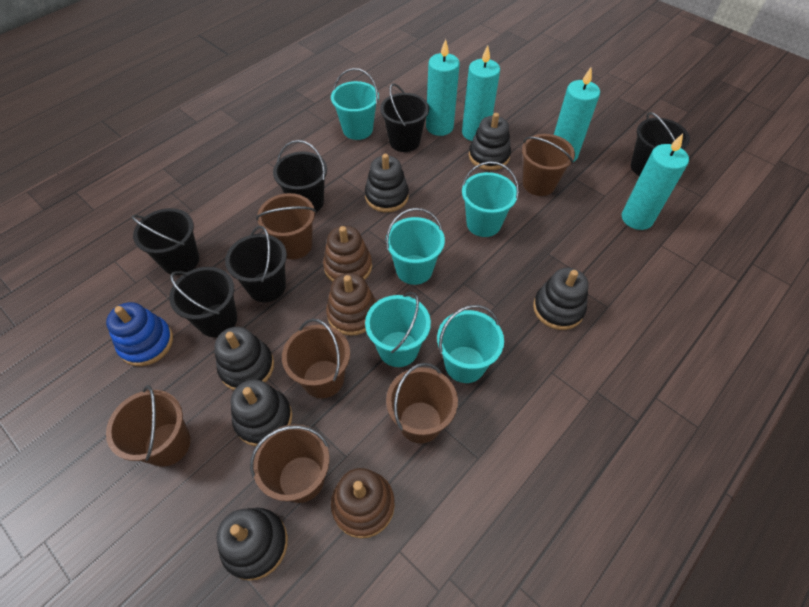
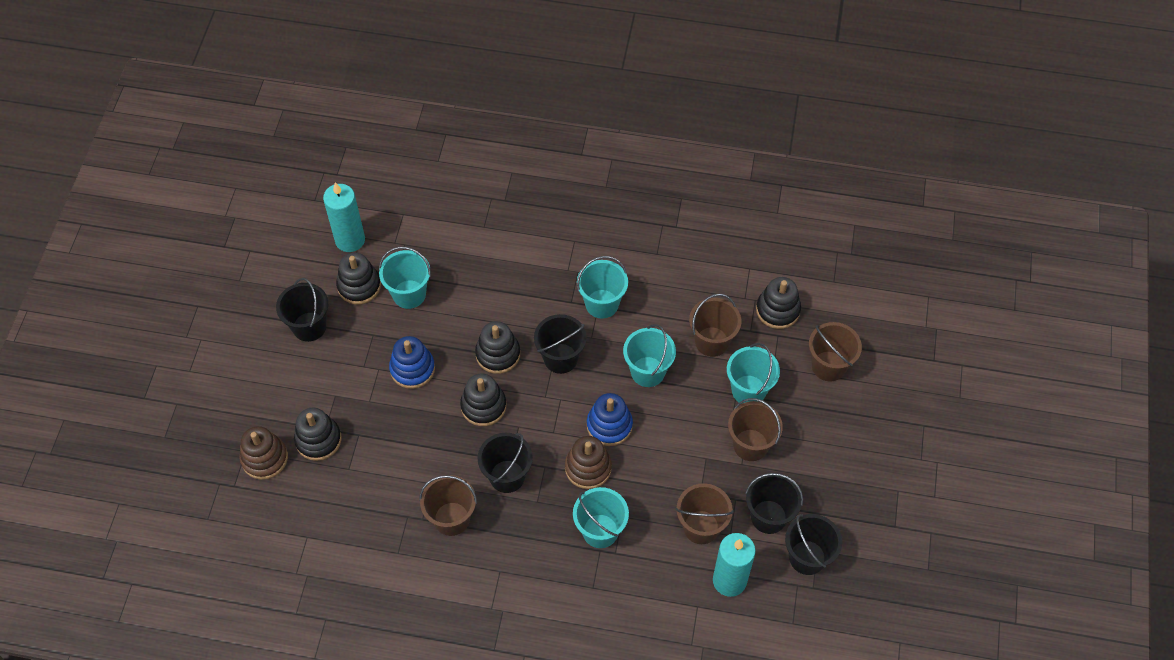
black bucket: [132,208,199,275] [169,267,237,337] [225,225,287,302] [273,140,327,213] [380,83,429,152] [631,112,690,176] = 6 -> [276,278,328,342] [478,433,533,493] [534,314,586,374] [745,473,803,534] [785,514,842,575] = 5
black stacking toy: [215,327,274,390] [216,508,288,581] [231,379,292,446] [365,154,409,212] [469,113,511,170] [533,268,589,330] = 6 -> [294,408,342,461] [336,253,381,305] [460,373,506,426] [475,321,520,374] [756,277,801,329] = 5
blue stacking toy: [106,302,173,366] = 1 -> [389,336,435,389] [587,393,633,446] = 2
brown bucket: [106,385,191,467] [250,424,330,503] [256,193,316,259] [282,319,350,398] [386,363,458,443] [522,134,575,196] = 6 -> [419,475,477,536] [675,483,734,544] [689,294,741,357] [728,398,783,461] [809,322,862,382] = 5
brown stacking toy: [323,226,372,282] [326,273,377,336] [331,468,395,538] = 3 -> [240,426,288,480] [565,436,612,489] = 2
turquoise candle: [426,39,460,136] [462,45,500,141] [554,67,600,162] [622,134,689,230] = 4 -> [323,182,365,252] [713,533,756,597] = 2

